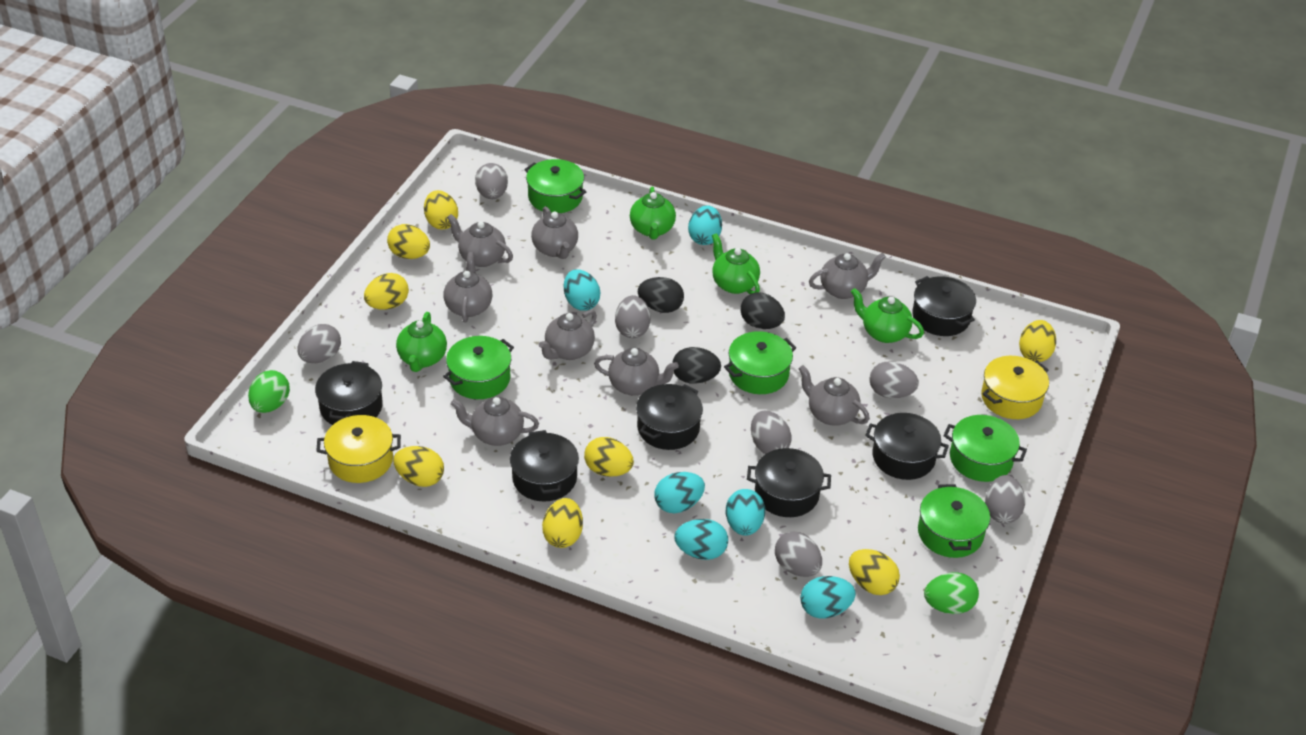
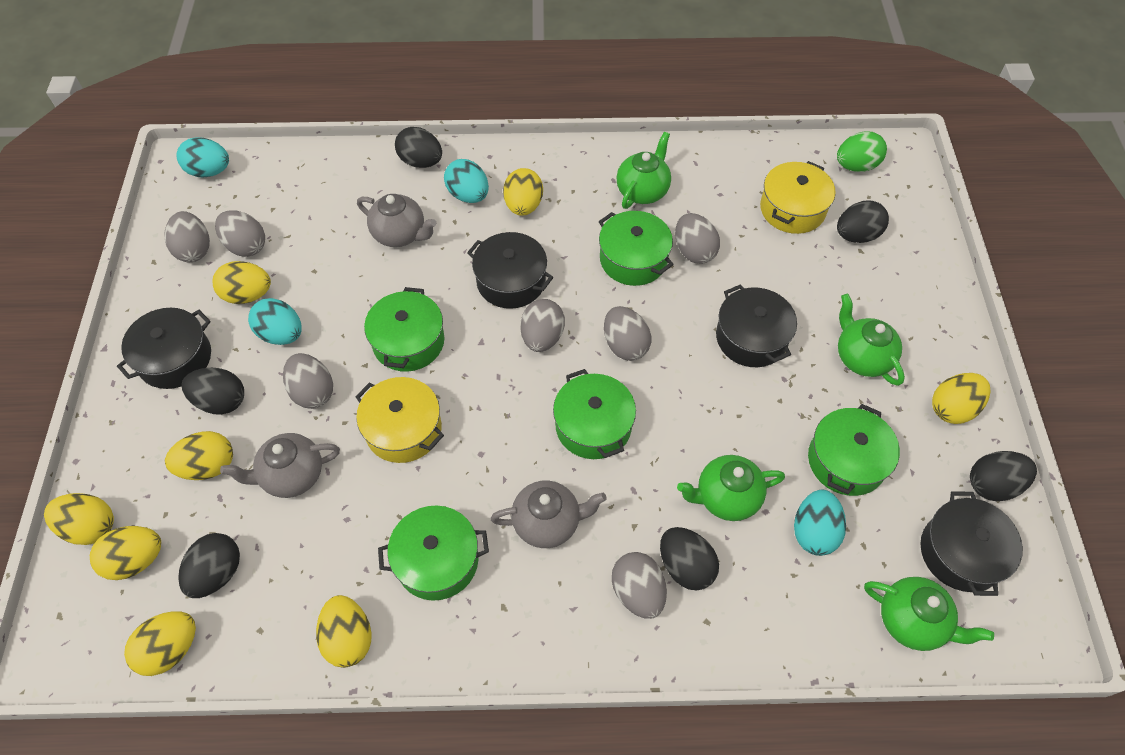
black egg: [638,277,684,313] [672,347,721,384] [740,292,785,329] = 3 -> [178,533,240,598] [182,368,244,415] [395,127,442,168] [660,527,719,590] [837,200,889,243] [970,451,1037,501] = 6
black pot: [315,361,383,425] [510,430,579,502] [636,384,703,450] [747,448,831,517] [865,413,949,480] [912,276,976,336] = 6 -> [117,308,211,389] [467,232,553,309] [716,284,797,367] [920,492,1023,596] = 4
green egg: [248,370,290,413] [924,572,979,614] = 2 -> [837,132,887,172] = 1
grey teapot: [443,252,492,323] [447,214,513,267] [451,397,539,446] [531,206,578,259] [539,310,597,360] [594,348,679,396] [798,365,870,426] [809,253,886,299] = 8 -> [220,433,340,498] [357,194,436,247] [490,481,607,548] = 3
turquoise egg: [564,270,600,311] [654,472,705,513] [674,519,728,560] [688,206,722,245] [726,489,765,536] [800,576,856,619] = 6 -> [177,137,229,178] [248,298,302,345] [444,159,489,203] [794,490,846,556] = 4

